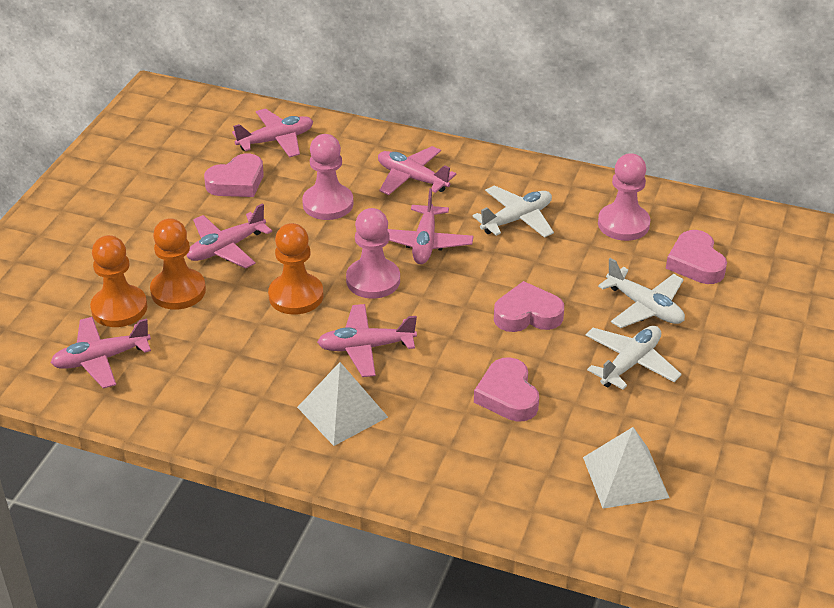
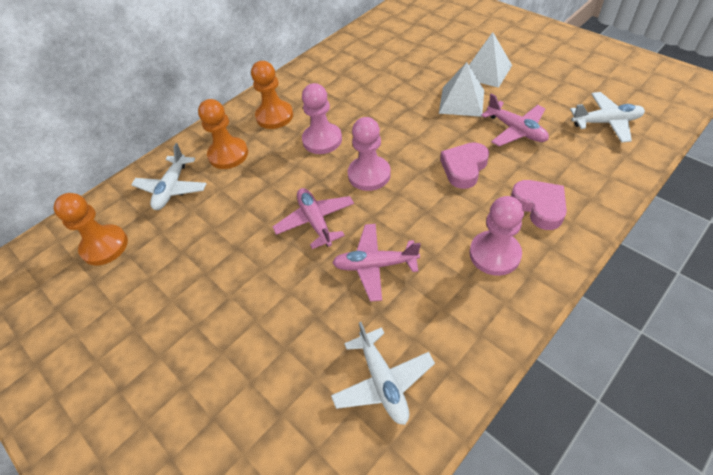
pink heart: [204,153,264,197] [474,357,539,422] [494,281,564,332] [666,230,727,284] = 4 -> [440,142,489,189] [511,180,567,230] = 2
pink plane: [50,317,151,389] [187,203,272,269] [232,108,313,158] [317,304,417,377] [378,146,456,195] [388,188,473,264] = 6 -> [273,188,354,249] [332,224,421,302] [481,93,549,146] = 3

